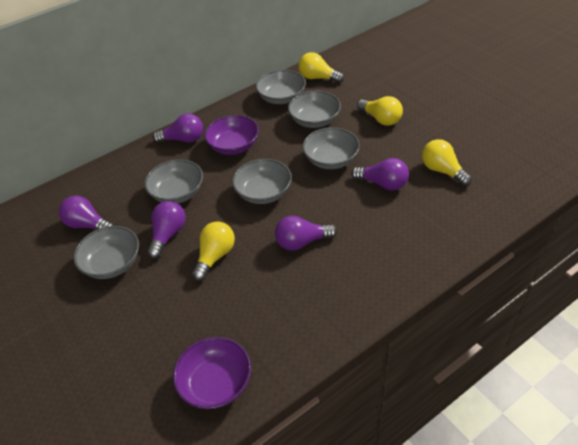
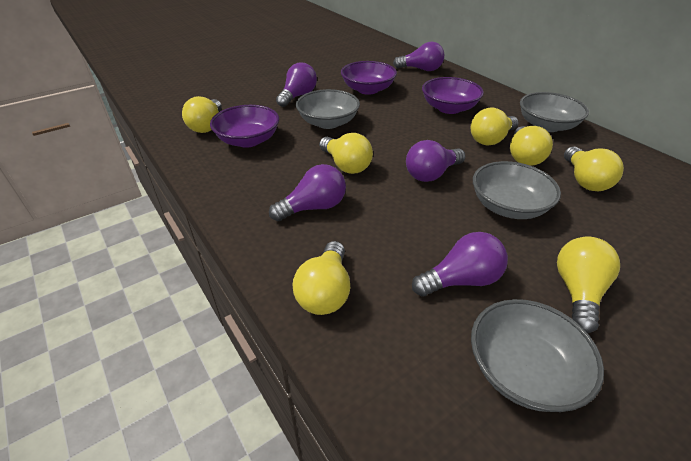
grey bowl: [73,226,139,279] [144,159,203,204] [232,159,292,204] [256,70,306,104] [288,91,341,128] [302,127,360,169] = 6 -> [296,89,360,129] [471,299,604,412] [473,161,561,219] [520,92,589,132] = 4
purple bowl: [173,337,251,409] [204,115,259,155] = 2 -> [210,105,279,148] [341,61,397,95] [422,77,484,114] = 3
yellow light bulb: [192,221,235,281] [299,52,344,83] [357,96,403,126] [422,139,472,186] = 4 -> [182,96,222,133] [293,241,350,315] [319,133,373,174] [470,108,519,145] [510,126,553,166] [557,237,620,333] [564,147,624,191] = 7

